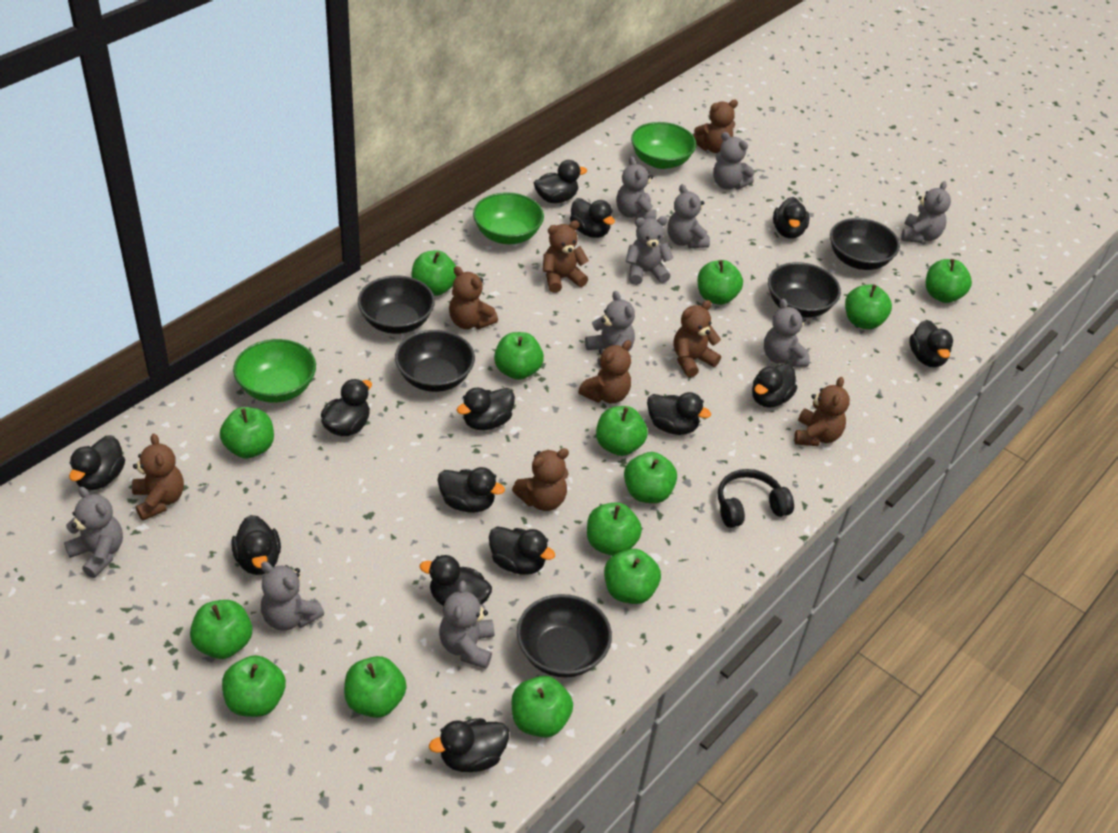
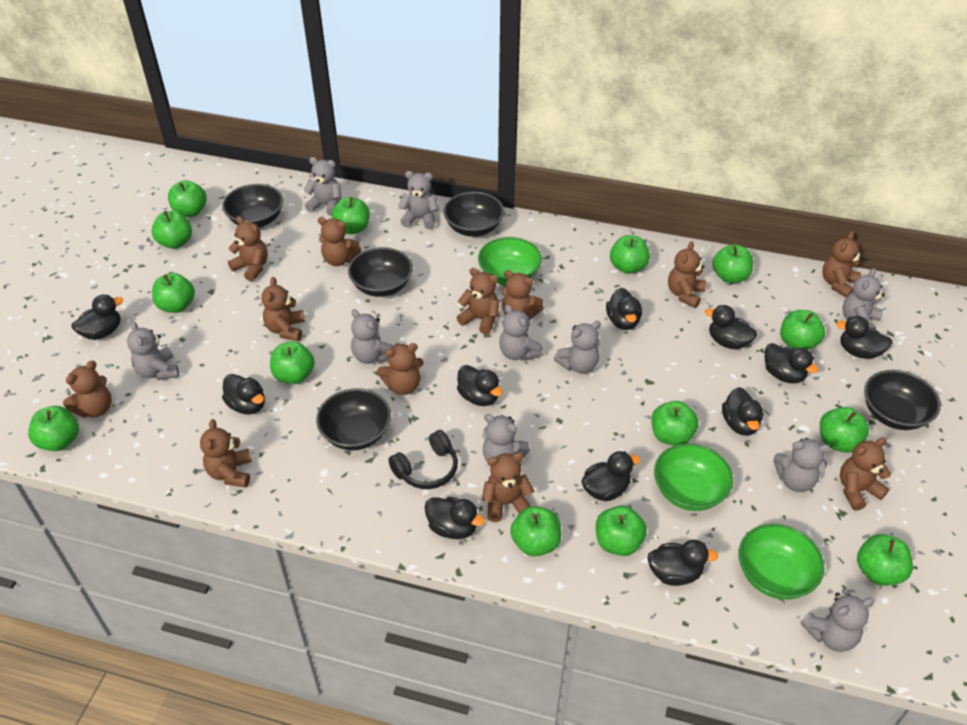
black duck: [69,435,125,490] [231,515,281,575] [321,379,372,436] [420,555,492,606] [429,718,509,772] [438,467,505,513] [457,388,515,430] [489,526,555,575] [534,160,587,203] [570,198,615,238] [647,392,711,435] [752,363,797,408] [773,197,809,239] [909,320,953,367] = 14 -> [71,295,123,340] [222,374,265,415] [424,497,485,539] [457,365,503,406] [581,451,640,501] [606,288,642,330] [647,540,718,586] [705,305,757,349] [722,387,763,436] [765,343,818,383] [836,316,893,359] = 11
brown teddy bear: [132,434,184,521] [449,266,498,329] [512,448,569,511] [543,220,589,293] [578,340,631,404] [674,300,721,378] [693,100,738,153] [794,377,850,446] = 8 -> [63,361,112,418] [200,419,252,487] [228,216,268,282] [261,277,305,341] [318,217,361,266] [377,343,423,395] [457,268,499,334] [482,453,534,522] [502,270,544,319] [668,241,706,308] [822,231,862,297] [840,437,891,511] = 12

